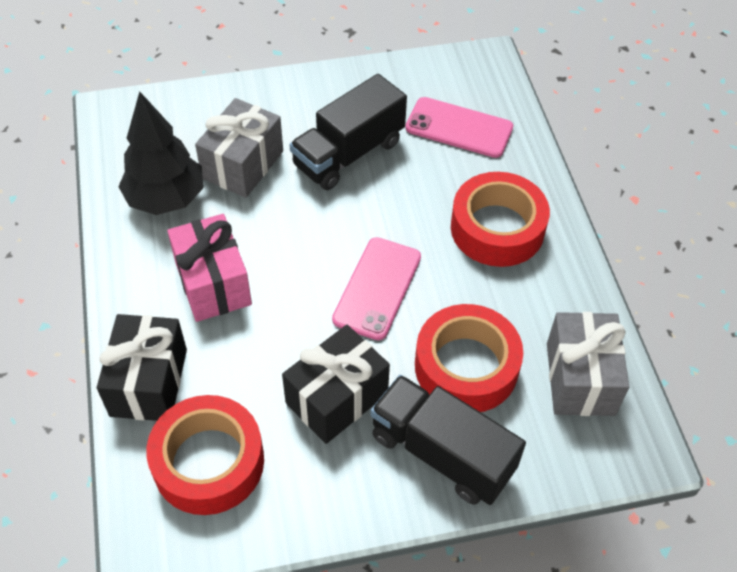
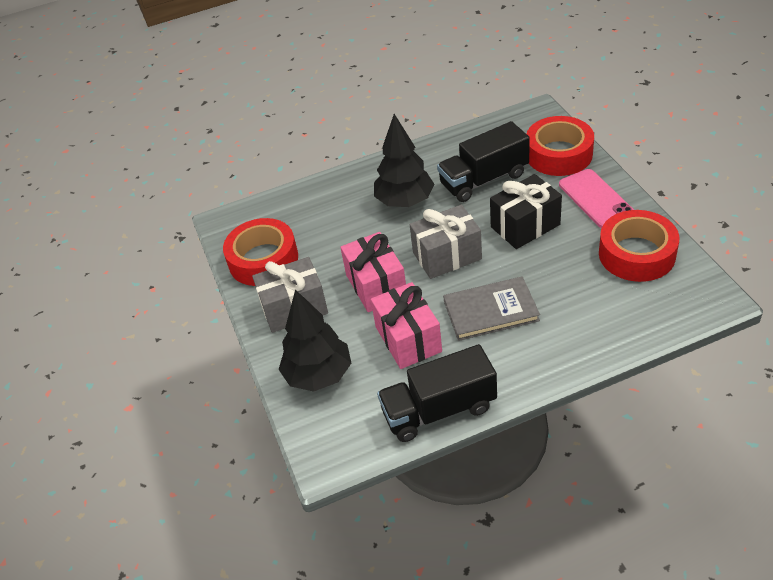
black gift: [97,314,187,421] [282,325,390,444] = 2 -> [490,174,562,249] = 1
black tree: [118,91,204,215] = 1 -> [279,289,351,392] [374,114,434,207] = 2
grey book: none = 0 -> [443,277,540,341] = 1
pink gift: [167,214,252,322] = 1 -> [340,232,406,312] [371,282,442,369] = 2
pink phone: [332,237,421,340] [405,97,513,158] = 2 -> [559,169,634,228] = 1

